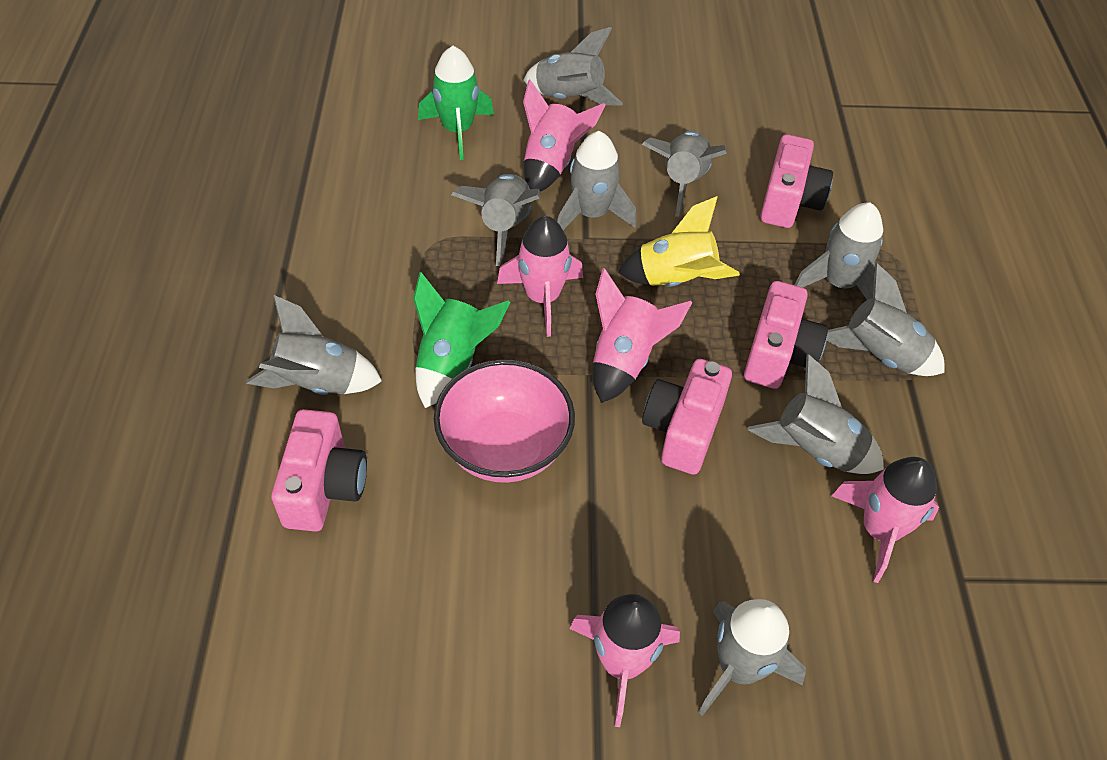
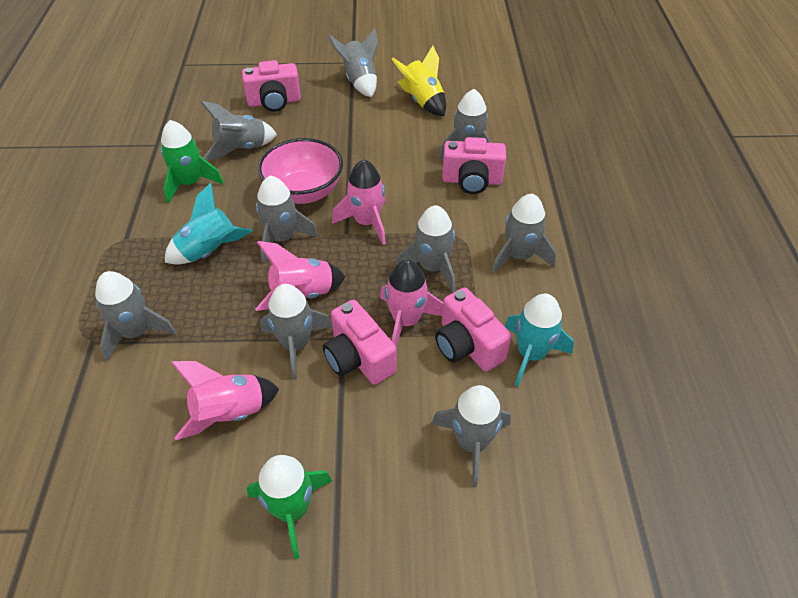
pink rocket: [497,216,583,337] [523,79,605,192] [569,594,680,727] [593,268,692,403] [832,457,939,583] = 5 -> [171,361,279,440] [255,241,345,311] [332,159,386,245] [380,259,443,346] = 4
turquoise rocket: none = 0 -> [165,182,252,265] [505,294,574,386] = 2

